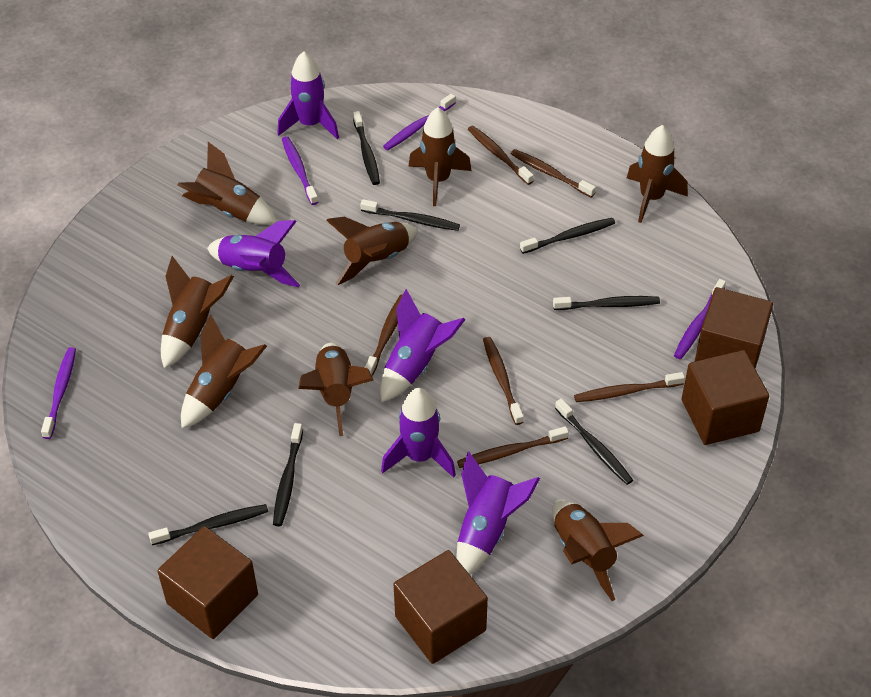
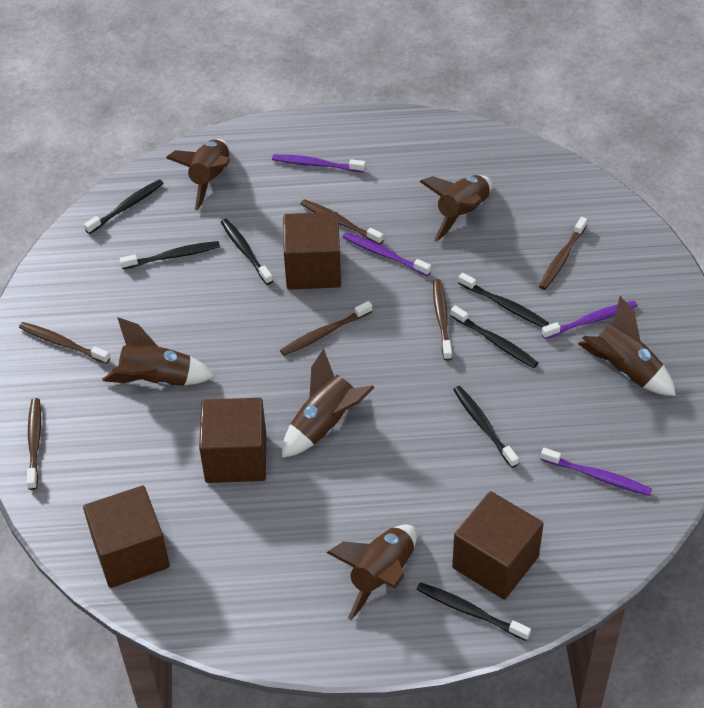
brown rocket: [161,256,234,369] [177,142,277,225] [181,314,267,428] [299,343,374,436] [326,217,418,285] [408,107,472,206] [552,500,644,601] [627,125,688,223] = 8 -> [102,317,214,386] [166,139,230,210] [282,349,375,458] [327,525,417,620] [420,175,492,241] [578,296,676,396] = 6
purple rocket: [207,220,300,287] [277,51,339,139] [380,289,465,402] [381,388,456,478] [456,452,540,575] = 5 -> none = 0

